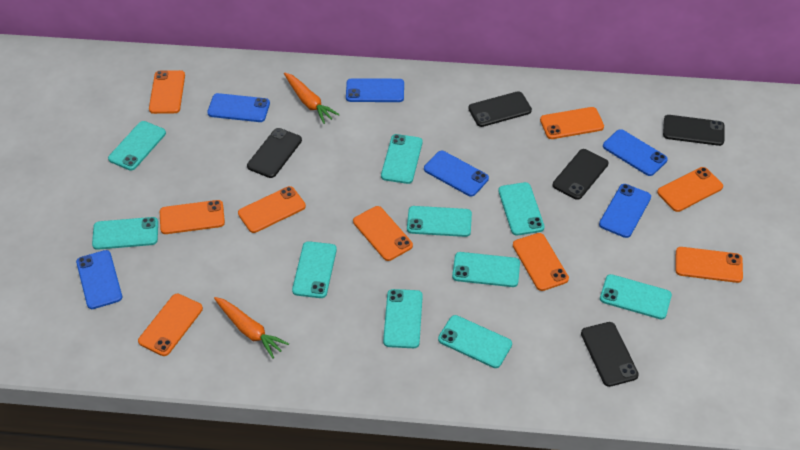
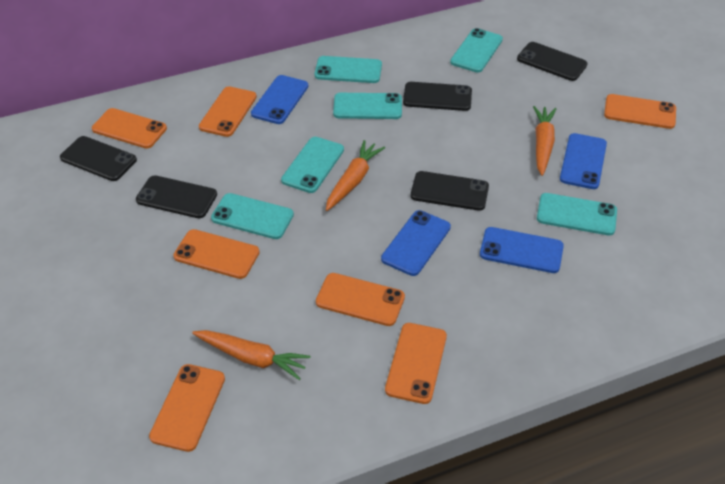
blue phone: [76,250,122,309] [207,93,270,122] [346,78,404,102] [424,151,489,197] [599,184,651,238] [603,129,668,176] = 6 -> [251,75,308,124] [381,210,451,276] [480,227,564,273] [560,133,607,189] = 4
orange carrot: [214,297,289,359] [284,72,340,124] = 2 -> [192,330,311,380] [326,140,385,211] [533,106,556,176] = 3
orange phone: [138,294,203,356] [149,70,185,114] [160,200,225,234] [238,186,306,233] [353,206,413,261] [513,233,569,291] [540,107,604,139] [657,167,723,212] [675,247,743,283] = 9 -> [92,108,167,149] [149,364,225,452] [173,229,260,279] [199,86,257,137] [316,273,405,326] [385,323,447,404] [604,94,676,129] = 7
turquoise phone: [92,217,158,250] [108,121,166,171] [292,241,337,298] [381,134,423,184] [383,289,423,348] [407,206,472,237] [438,315,512,368] [452,252,520,287] [498,182,544,236] [600,274,672,319] = 10 -> [211,193,294,239] [281,137,344,193] [315,56,382,83] [333,93,402,119] [450,28,503,72] [537,193,617,235] = 6

